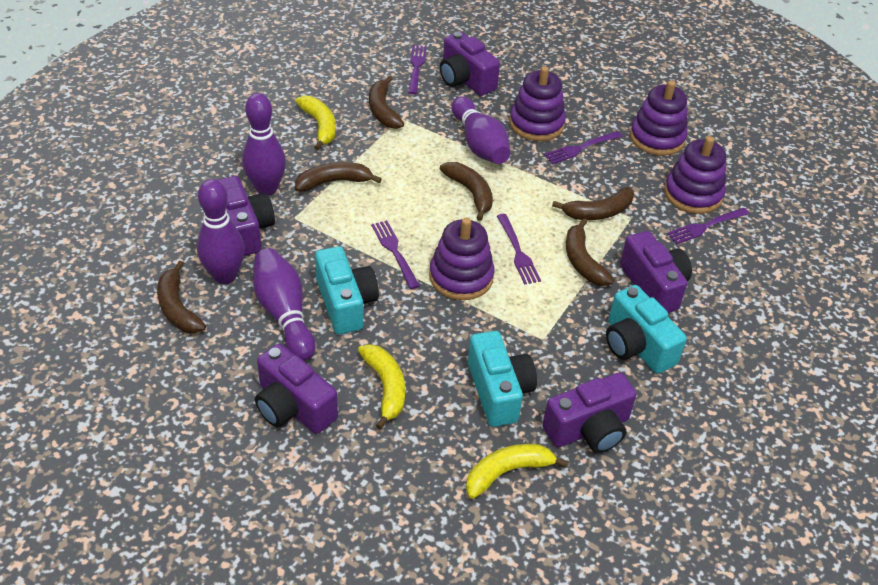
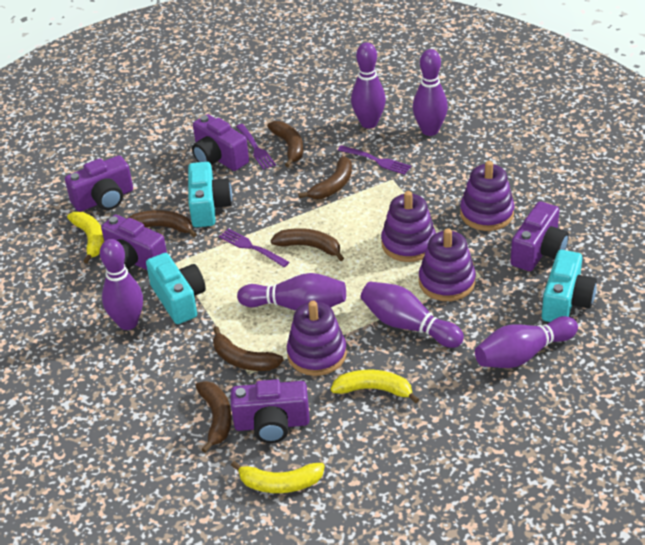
purple bowling pin: [197,179,245,284] [242,93,286,196] [253,248,315,361] [452,97,510,164] = 4 -> [100,239,143,330] [237,273,346,311] [351,42,386,128] [360,281,464,348] [413,49,448,136] [475,316,578,368] = 6
purple fork: [371,220,420,289] [408,45,427,94] [497,214,541,285] [544,131,622,164] [667,208,749,245] = 5 -> [219,228,289,267] [236,124,276,170] [338,145,411,175] = 3

